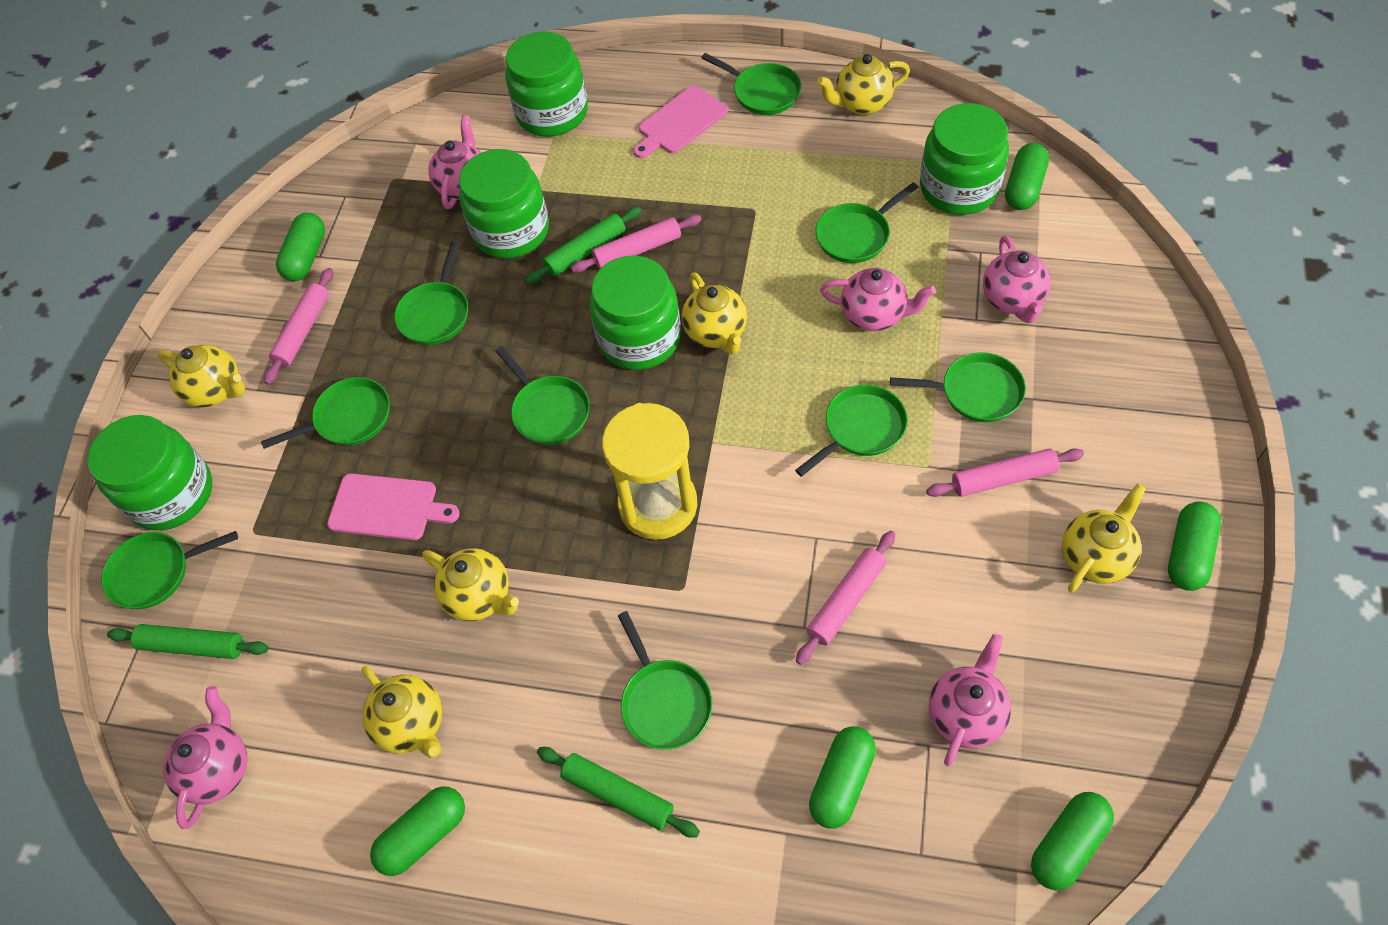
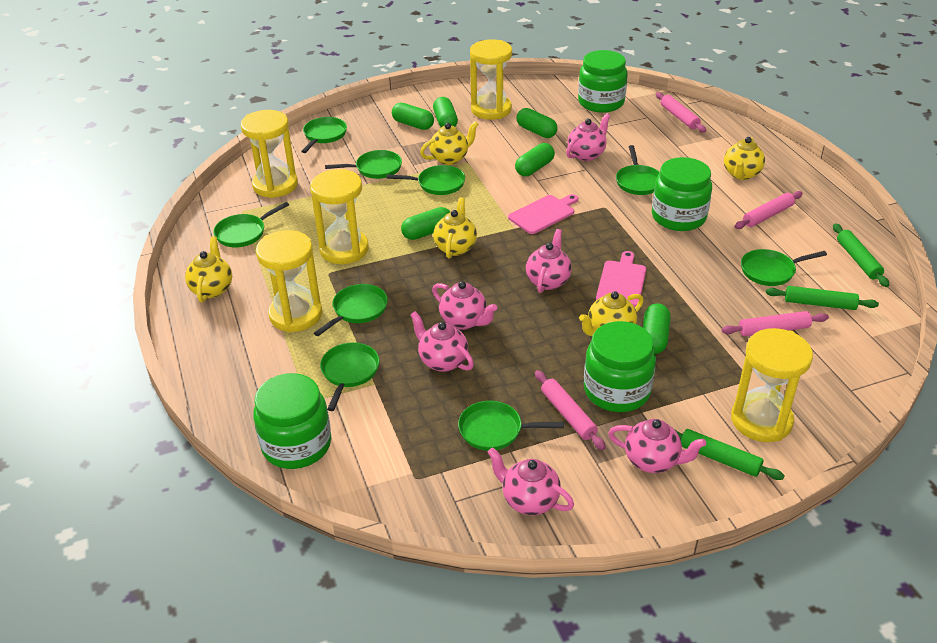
green jar: [88,415,212,530] [459,149,549,259] [505,31,588,137] [589,255,681,370] [920,103,1009,215] = 5 -> [253,373,331,469] [578,50,628,113] [584,321,656,412] [652,157,712,231] = 4
pink teapot: [163,686,247,829] [428,115,481,209] [820,268,936,331] [929,634,1011,766] [983,236,1051,323] = 5 -> [410,311,474,372] [432,281,497,330] [487,448,574,515] [526,229,572,293] [566,113,610,161] [608,419,706,473] = 6
yellow hourglass: [602,403,697,540] = 1 -> [241,110,298,198] [256,230,322,333] [310,169,369,264] [470,39,512,120] [731,328,813,442] = 5
yellow teapot: [158,345,245,408] [361,666,442,758] [422,548,519,621] [682,272,747,354] [817,54,910,115] [1062,483,1146,593] = 6 -> [185,237,232,302] [420,121,478,165] [433,197,477,259] [579,291,644,336] [724,137,765,180] = 5

